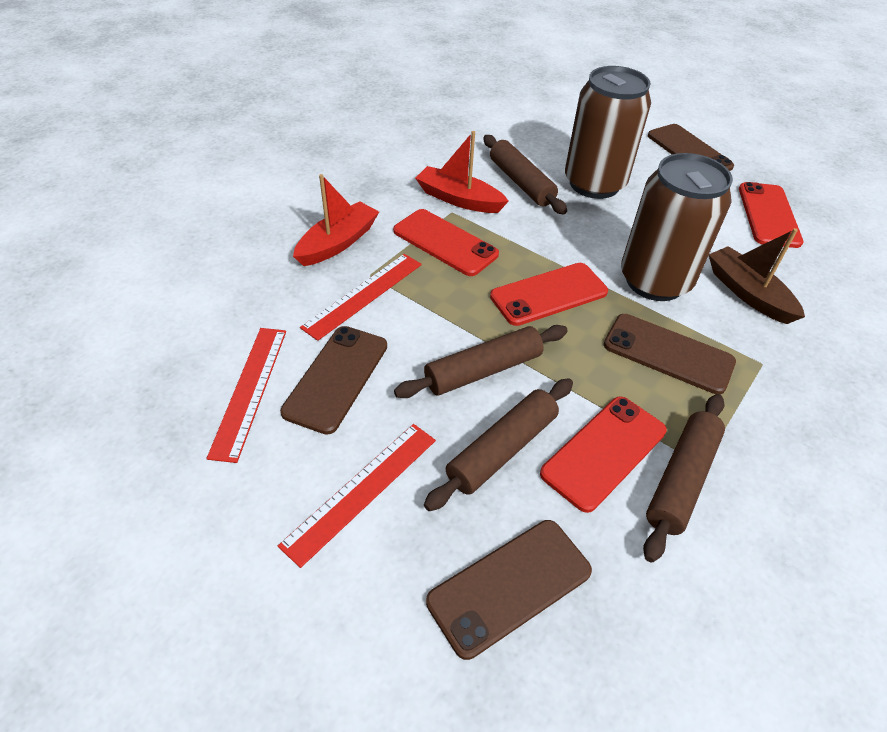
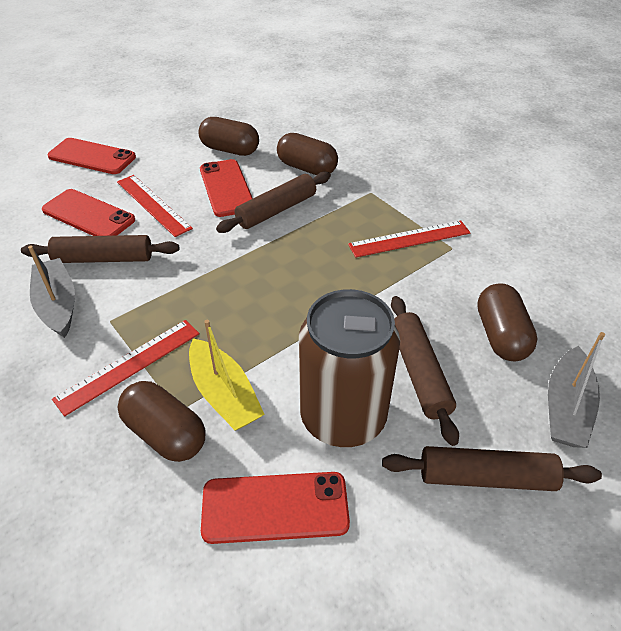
brown boat: [709,228,805,324] = 1 -> none = 0
brown can: [565,66,651,199] [621,153,733,301] = 2 -> [299,289,400,447] = 1
brown capsule: none = 0 -> [117,381,205,462] [198,117,259,156] [277,133,338,175] [477,283,538,361] = 4
brown phone: [280,326,387,435] [426,520,592,660] [604,314,736,394] [648,124,734,171] = 4 -> none = 0
grey boat: none = 0 -> [28,246,75,338] [548,332,605,448] = 2
red boat: [293,174,379,266] [415,131,509,213] = 2 -> none = 0
yellow boat: none = 0 -> [189,320,265,430] = 1

